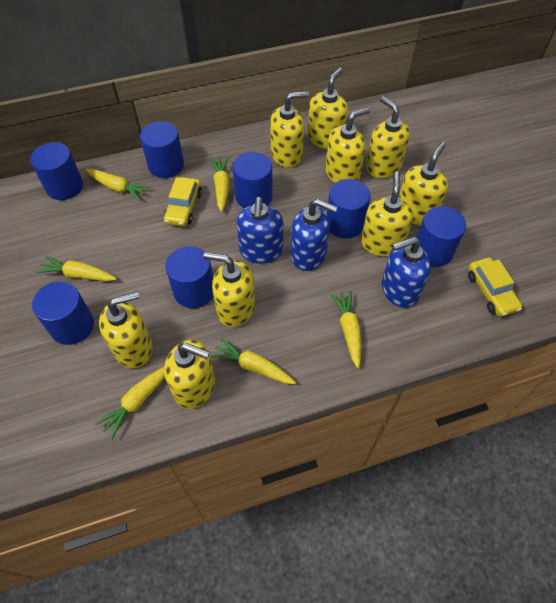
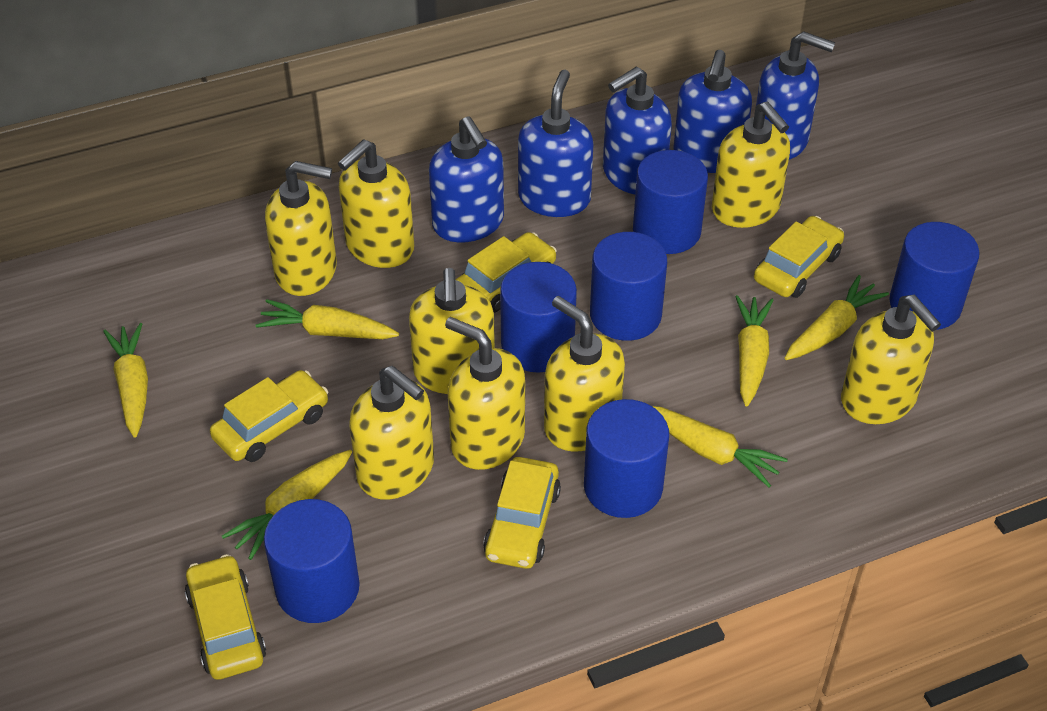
blue cylinder: [30,142,83,200] [32,281,94,345] [140,121,184,178] [166,246,213,308] [232,152,273,208] [327,179,370,239] [416,206,466,267] = 7 -> [264,499,360,623] [500,262,577,373] [584,399,669,518] [590,232,667,341] [633,150,708,254] [889,222,980,330] = 6
blue soap dispenser: [237,197,283,264] [291,199,337,271] [382,237,431,308] = 3 -> [429,116,504,242] [518,70,594,217] [603,67,672,194] [673,50,752,173] [756,31,835,159] = 5
yellow car: [164,177,202,226] [468,258,522,317] = 2 -> [185,554,266,680] [210,370,328,462] [456,232,557,313] [483,457,561,569] [754,216,844,298] = 5
yellow soap dispenser: [99,292,153,368] [164,340,215,409] [204,252,255,327] [270,91,309,167] [308,68,348,149] [325,107,370,183] [361,171,413,257] [366,96,410,178] [399,142,448,225] = 9 -> [265,161,337,296] [338,139,414,268] [349,366,434,500] [409,268,495,394] [445,317,525,470] [544,296,625,452] [712,102,790,228] [841,295,941,424] = 8

